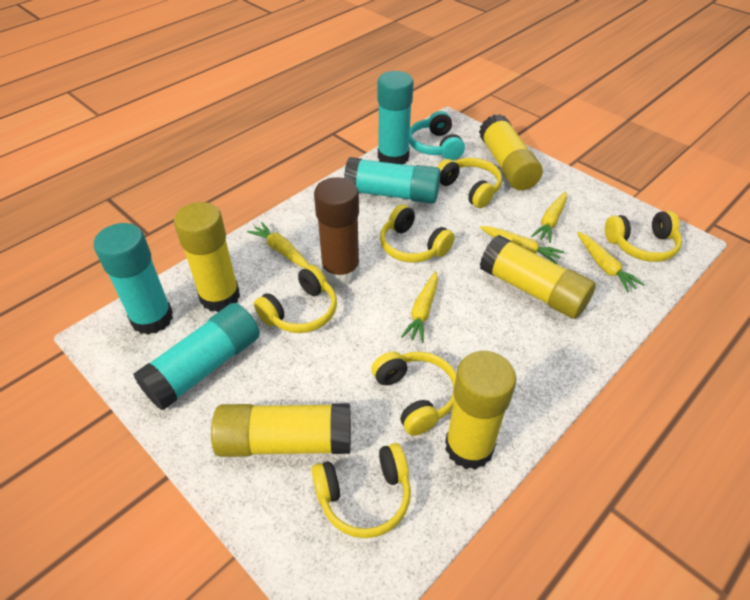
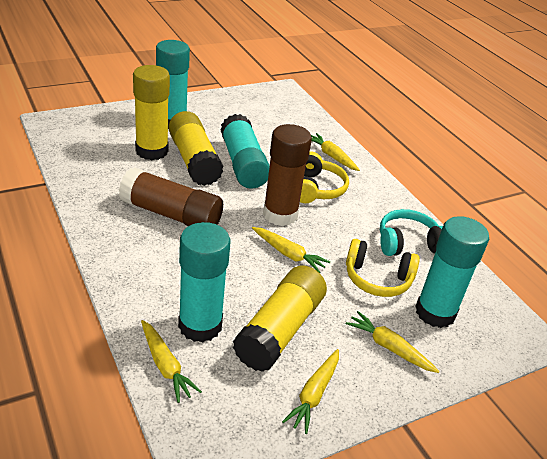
brown glue stick: [314,177,360,285] = 1 -> [119,167,223,226] [263,124,312,226] = 2
yellow glue stick: [174,202,240,312] [211,403,351,457] [445,351,516,470] [479,114,543,190] [480,235,596,319] = 5 -> [133,65,170,160] [169,111,224,186] [233,266,327,372] = 3
yellow headphones: [254,265,337,333] [311,443,411,538] [371,352,456,436] [380,204,455,263] [437,158,502,208] [605,211,682,262] = 6 -> [300,151,349,203] [346,239,420,297] = 2

